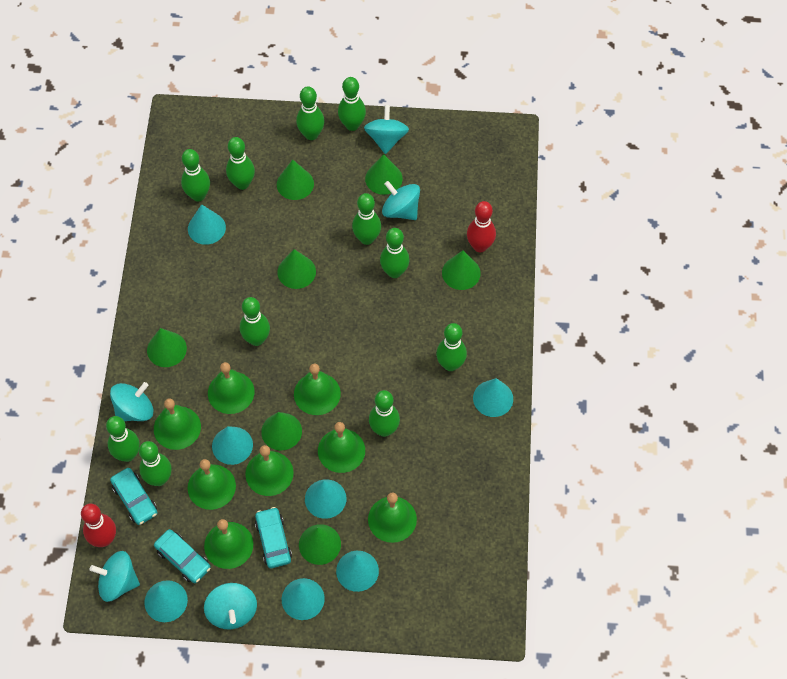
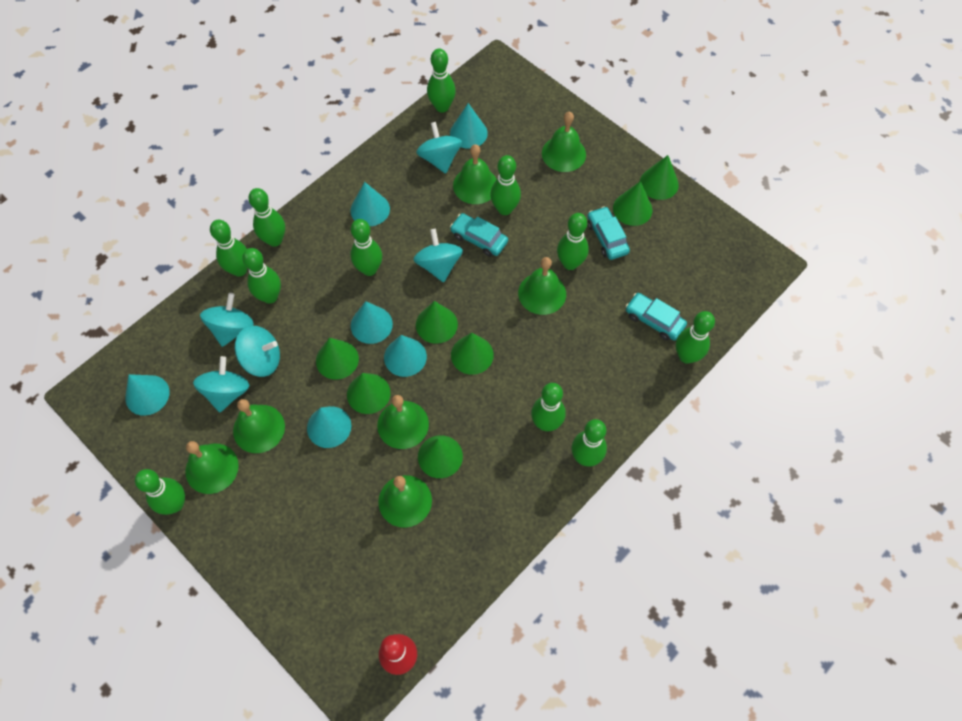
green bell: [154,398,201,450] [188,459,236,510] [204,519,253,569] [208,362,254,414] [245,445,294,496] [294,364,341,415] [318,422,365,473] [368,492,417,543] = 8 -> [185,441,239,494] [233,399,285,453] [377,395,429,449] [378,475,432,528] [453,144,497,204] [518,257,566,315] [542,112,586,172] = 7
red bowling pin: [81,504,116,547] [467,201,496,252] = 2 -> [379,634,417,675] = 1
turquoise cone: [144,580,188,622] [188,204,226,245] [212,426,253,465] [282,578,325,620] [305,479,346,519] [336,551,379,592] [473,378,513,417] = 7 -> [125,374,170,416] [307,406,351,448] [350,182,390,226] [351,301,393,344] [384,335,427,377] [450,103,488,149] = 6

